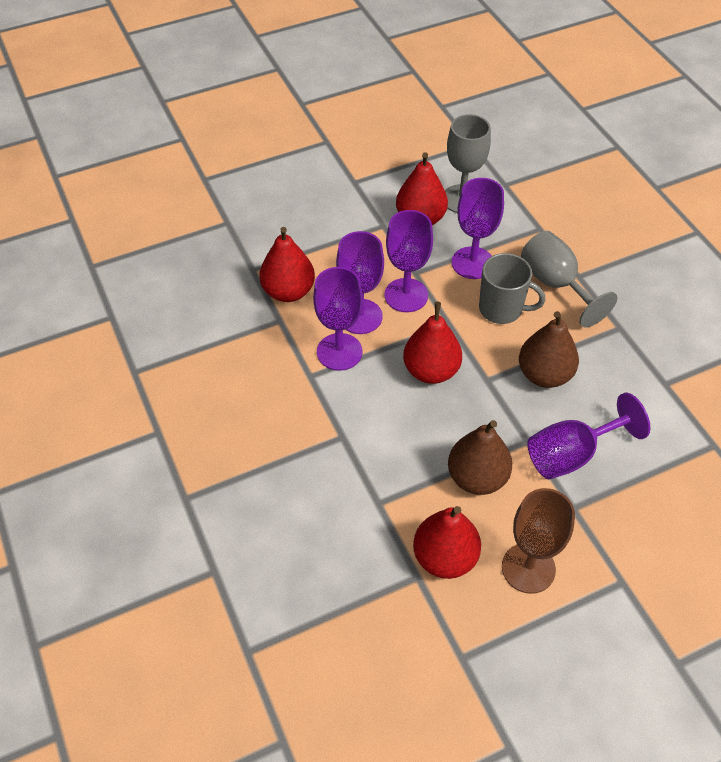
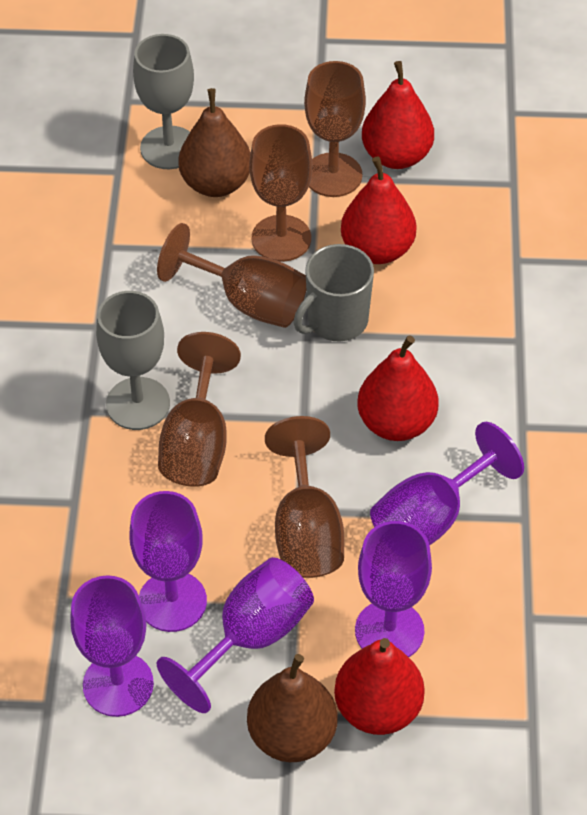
brown goblet: [502,488,575,594] = 1 -> [157,223,306,328] [158,332,241,487] [249,124,312,262] [265,416,344,578] [304,61,366,197] = 5

